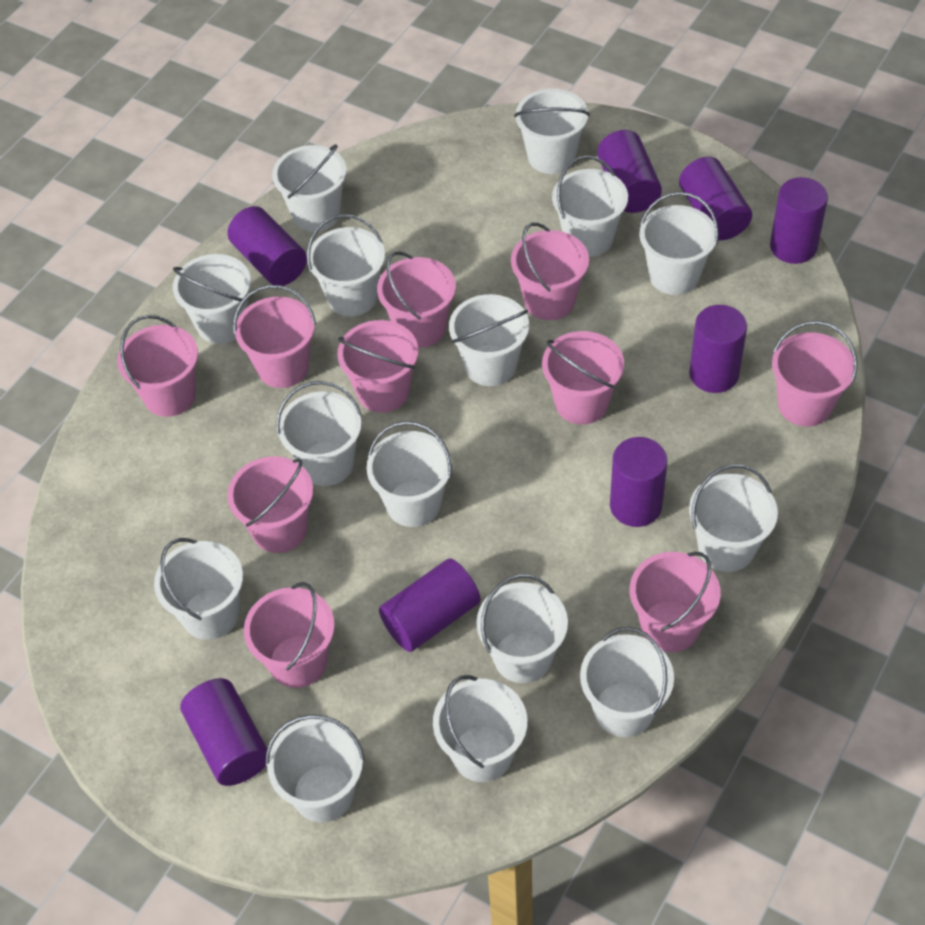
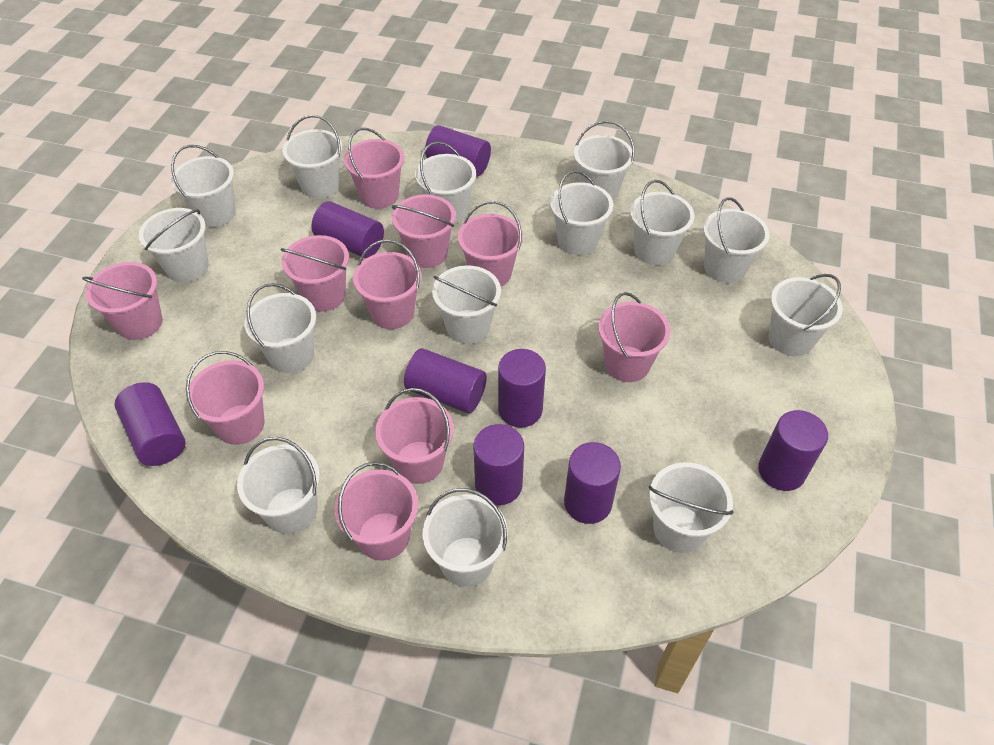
white bucket: [154,538,243,640] [173,254,251,344] [266,714,365,823] [272,144,347,232] [276,381,362,486] [307,214,385,316] [367,421,452,527] [433,675,527,782] [449,294,529,386] [476,574,568,683] [514,89,590,174] [552,156,628,257] [580,627,674,737] [640,192,719,295] [689,464,778,572] = 15 -> [139,208,208,282] [171,145,236,227] [237,437,320,534] [245,283,316,373] [282,115,342,198] [415,142,476,224] [423,488,508,587] [432,265,501,344] [550,170,613,255] [574,121,635,201] [630,180,695,265] [649,462,734,553] [703,197,770,283] [769,274,843,356] = 14

